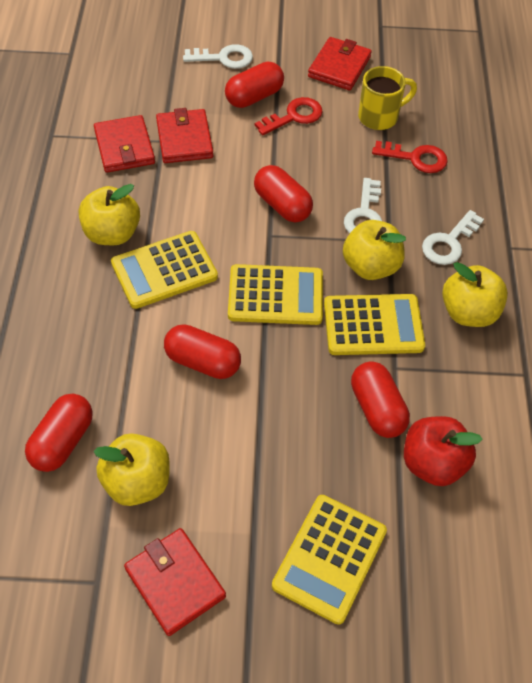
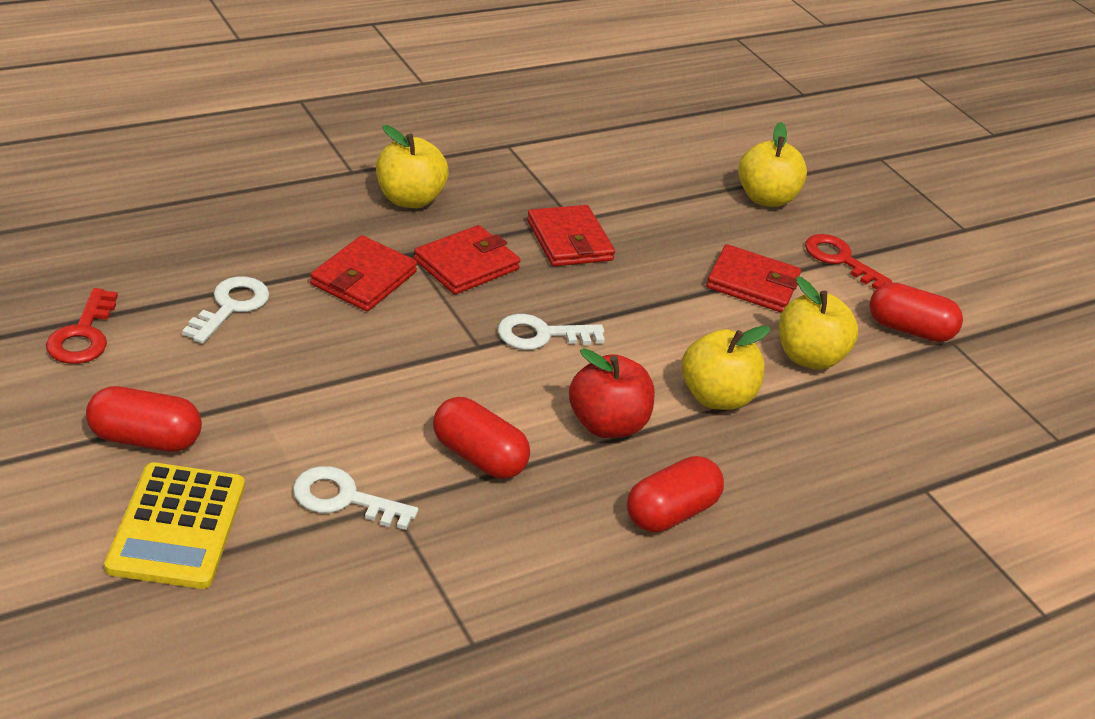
red capsule: [25,394,93,472] [164,324,241,379] [225,61,284,108] [254,165,313,223] [351,361,410,438] = 5 -> [86,386,202,452] [433,397,530,479] [627,456,724,532] [869,282,963,342] = 4
yellow calculator: [111,231,218,309] [228,264,323,325] [272,495,387,625] [324,294,425,355] = 4 -> [104,462,245,589] = 1
yellow mug: [358,66,417,130] = 1 -> none = 0

